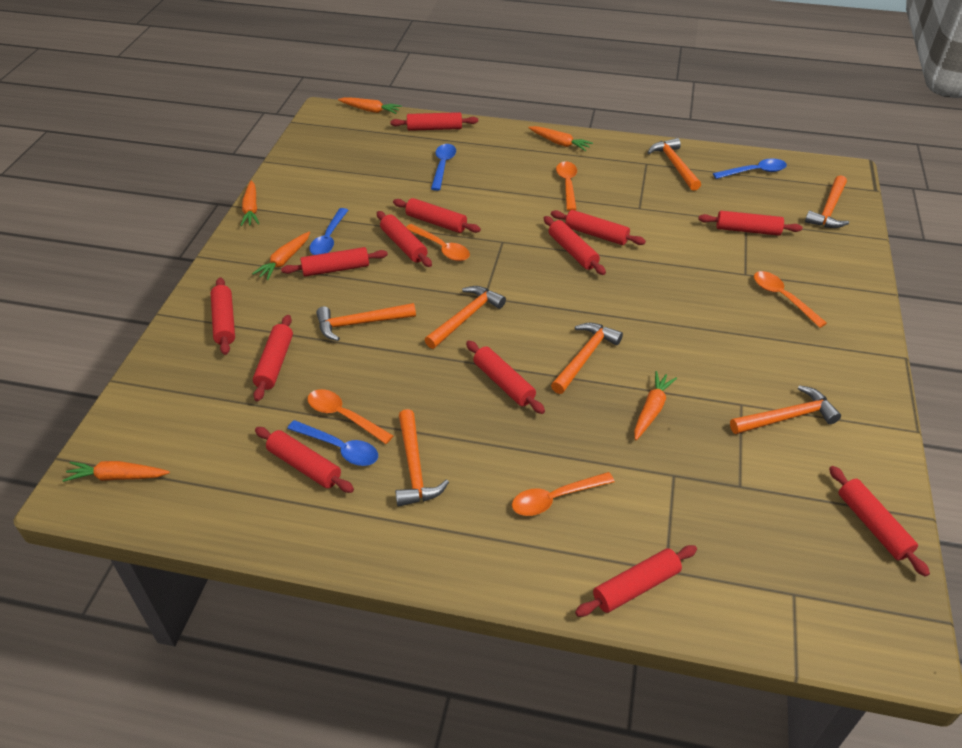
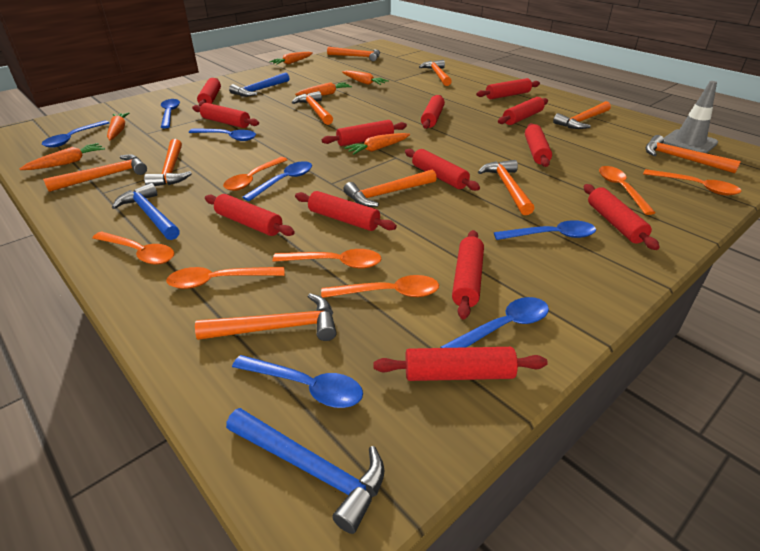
blue hammer: none = 0 -> [112,183,180,240] [226,408,385,534] [229,72,289,97] = 3
blue spoon: [287,420,378,466] [309,208,348,255] [431,144,456,191] [713,158,787,179] = 4 -> [42,121,109,148] [161,99,180,128] [189,128,256,141] [232,355,363,408] [242,161,312,201] [440,297,549,348] [494,220,596,240] = 7
grey traffic cone: none = 0 -> [663,81,718,153] = 1
orange hammer: [316,303,416,341] [395,409,449,507] [425,286,506,349] [551,323,623,394] [648,138,701,191] [730,385,841,434] [805,175,849,228] = 7 -> [43,155,147,192] [144,139,192,186] [195,293,337,341] [292,91,333,125] [327,47,380,61] [343,170,437,207] [419,60,452,86] [478,160,534,215] [553,101,611,129] [646,135,741,173] = 10
orange spoon: [307,389,393,444] [406,224,470,261] [512,472,615,516] [556,161,577,211] [754,271,827,328] = 5 -> [93,231,174,265] [166,267,285,289] [223,157,288,191] [273,249,381,268] [321,275,439,298] [599,166,656,215] [643,169,742,195] = 7

